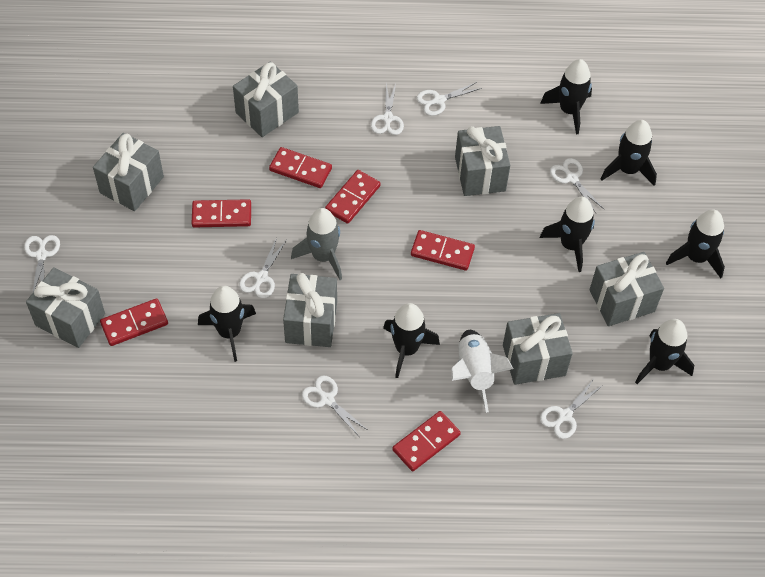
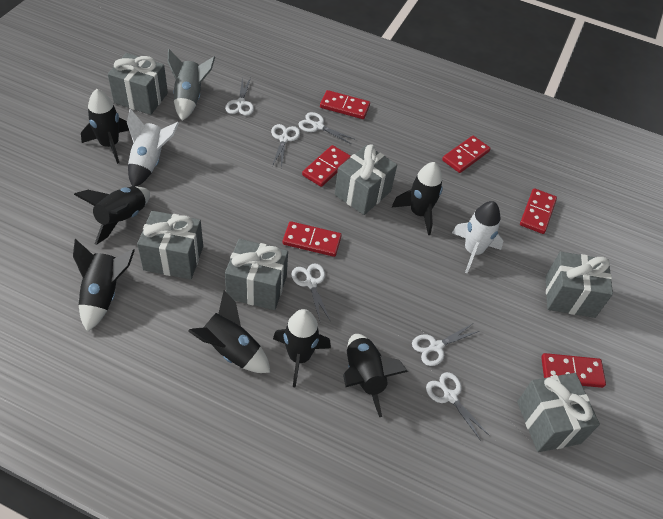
grey gift: [26,267,105,348] [93,133,164,211] [233,61,299,137] [283,273,337,347] [455,126,510,196] [503,313,573,385] [590,252,664,326] = 7 -> [108,53,168,115] [137,211,203,279] [225,239,288,310] [334,144,397,215] [517,373,600,452] [546,252,613,318] = 6
white rocket: [451,330,513,413] = 1 -> [127,109,179,187] [452,201,503,273] = 2
white scissors: [24,235,60,292] [239,237,287,298] [302,376,368,436] [371,83,404,135] [416,81,482,116] [540,380,603,439] [550,158,605,213] = 7 -> [225,77,254,116] [271,124,300,168] [291,263,330,321] [298,112,354,144] [412,324,479,366] [426,372,490,441] = 6

